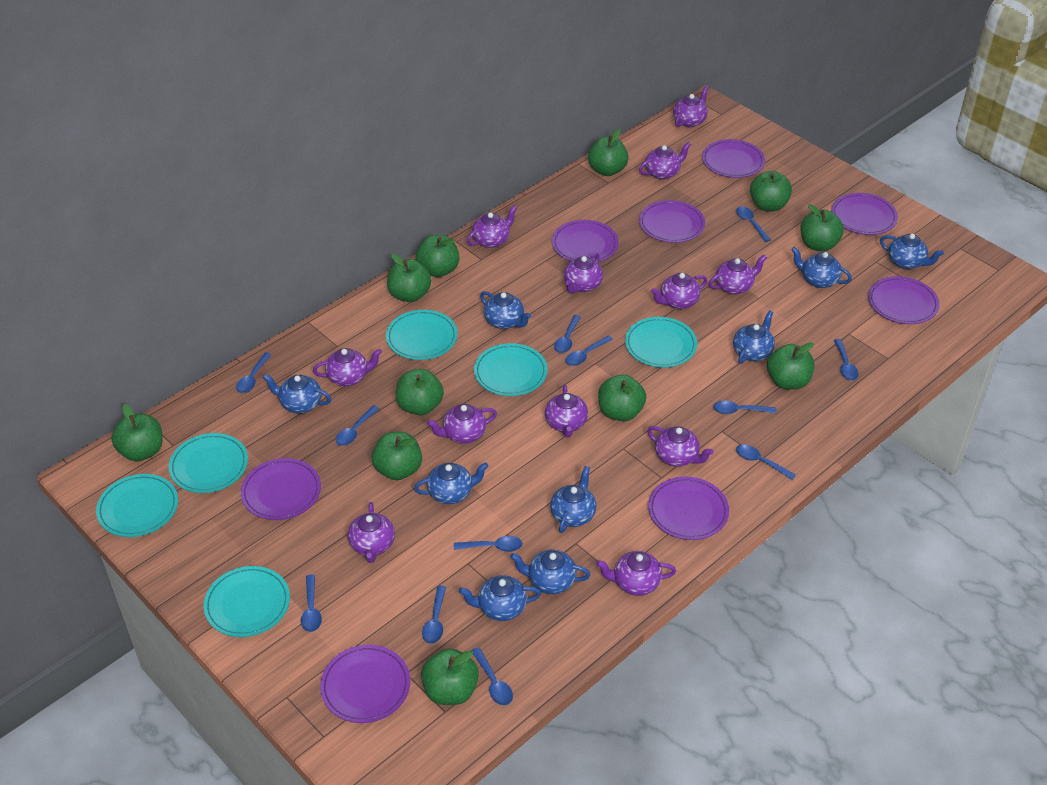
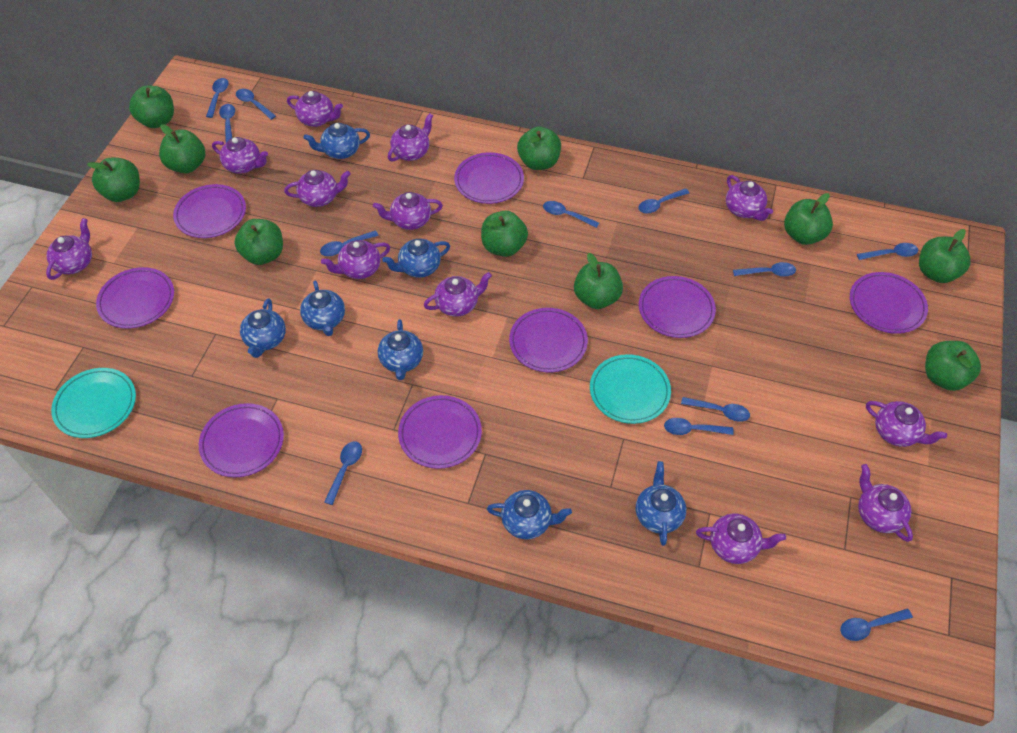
blue teapot: [263,374,332,414] [414,462,488,504] [459,575,541,621] [480,291,531,329] [510,550,590,594] [550,466,596,533] [733,310,775,364] [791,247,852,288] [880,234,944,269] = 9 -> [240,299,286,358] [300,280,345,336] [304,123,370,159] [378,319,423,380] [382,239,450,278] [487,490,572,539] [636,461,686,546] = 7
green apple: [111,404,163,461] [372,432,422,480] [387,254,431,302] [396,369,444,415] [416,235,460,277] [421,648,479,705] [588,129,629,176] [598,374,646,421] [750,171,792,211] [767,342,815,390] [800,204,844,252] = 11 -> [87,158,140,202] [129,86,174,128] [159,124,205,173] [234,219,283,265] [481,211,528,257] [517,126,561,170] [574,253,623,309] [784,193,833,245] [919,229,971,283] [925,341,981,391] = 10
turquoise plate: [96,474,178,537] [169,433,248,493] [204,566,290,637] [386,310,458,360] [474,343,548,396] [625,317,697,368] = 6 -> [51,368,136,438] [590,354,671,424] = 2

